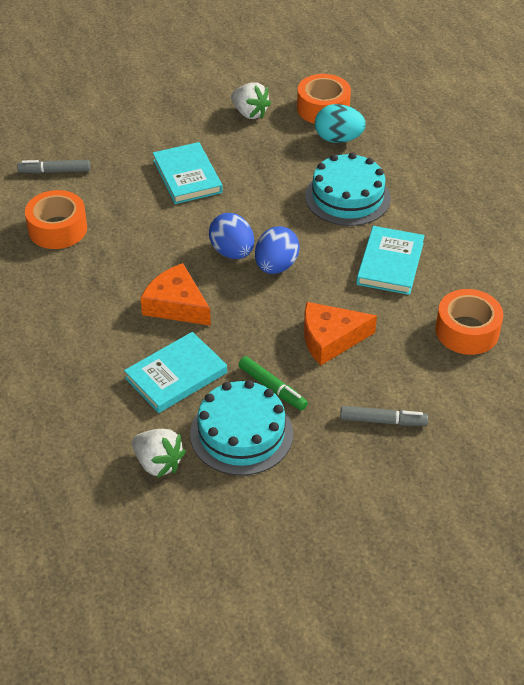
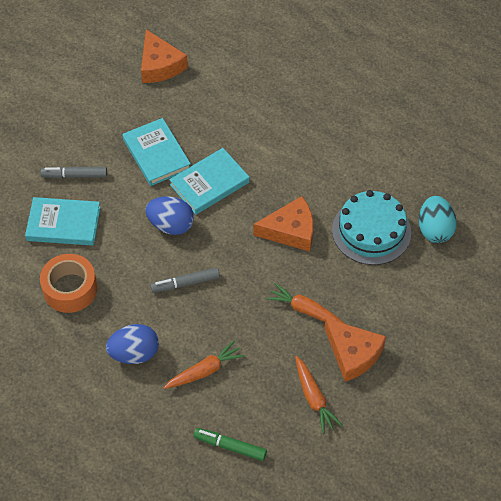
orange carrot: none = 0 -> [163,340,245,389] [266,283,345,324] [295,356,343,434] = 3
orange cheese: [141,263,211,326] [304,302,377,366] = 2 -> [141,29,188,83] [253,196,313,251] [324,318,386,382] = 3
orange tape: [25,190,87,249] [297,74,351,124] [435,289,503,355] = 3 -> [40,254,97,313] = 1
turquoise cake: [190,380,293,476] [305,152,391,226] = 2 -> [332,190,411,265] = 1
white strawberry: [132,429,186,478] [231,82,271,119] = 2 -> none = 0

